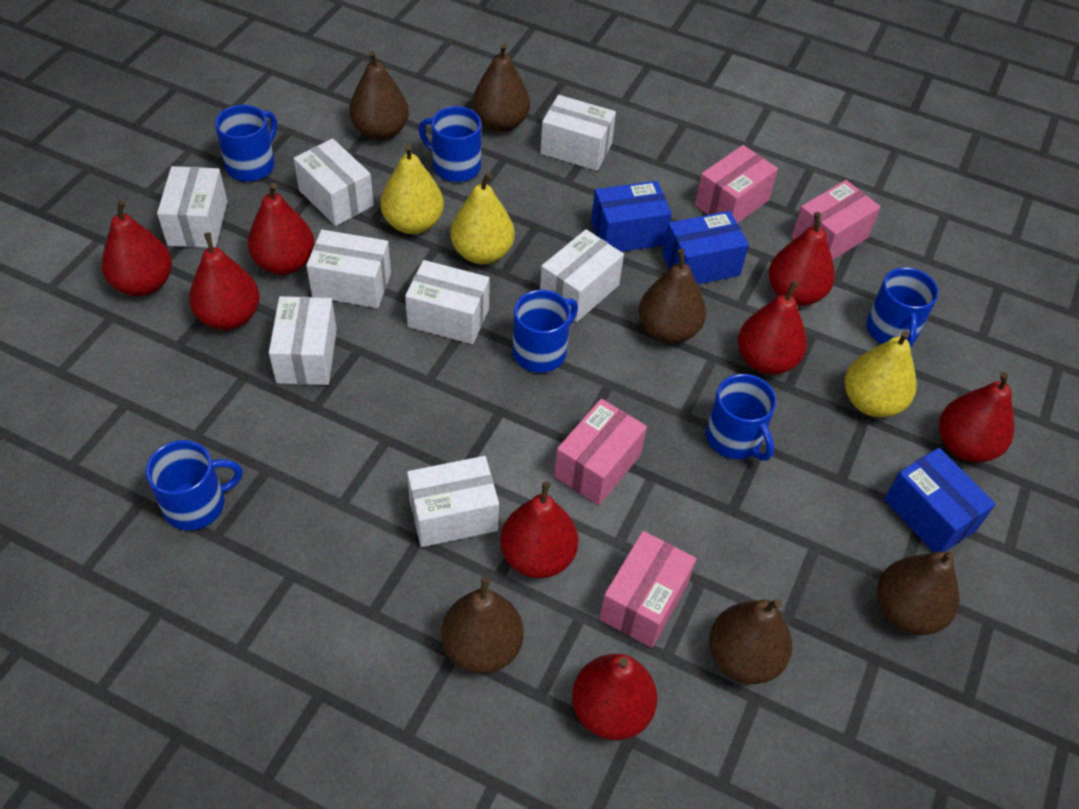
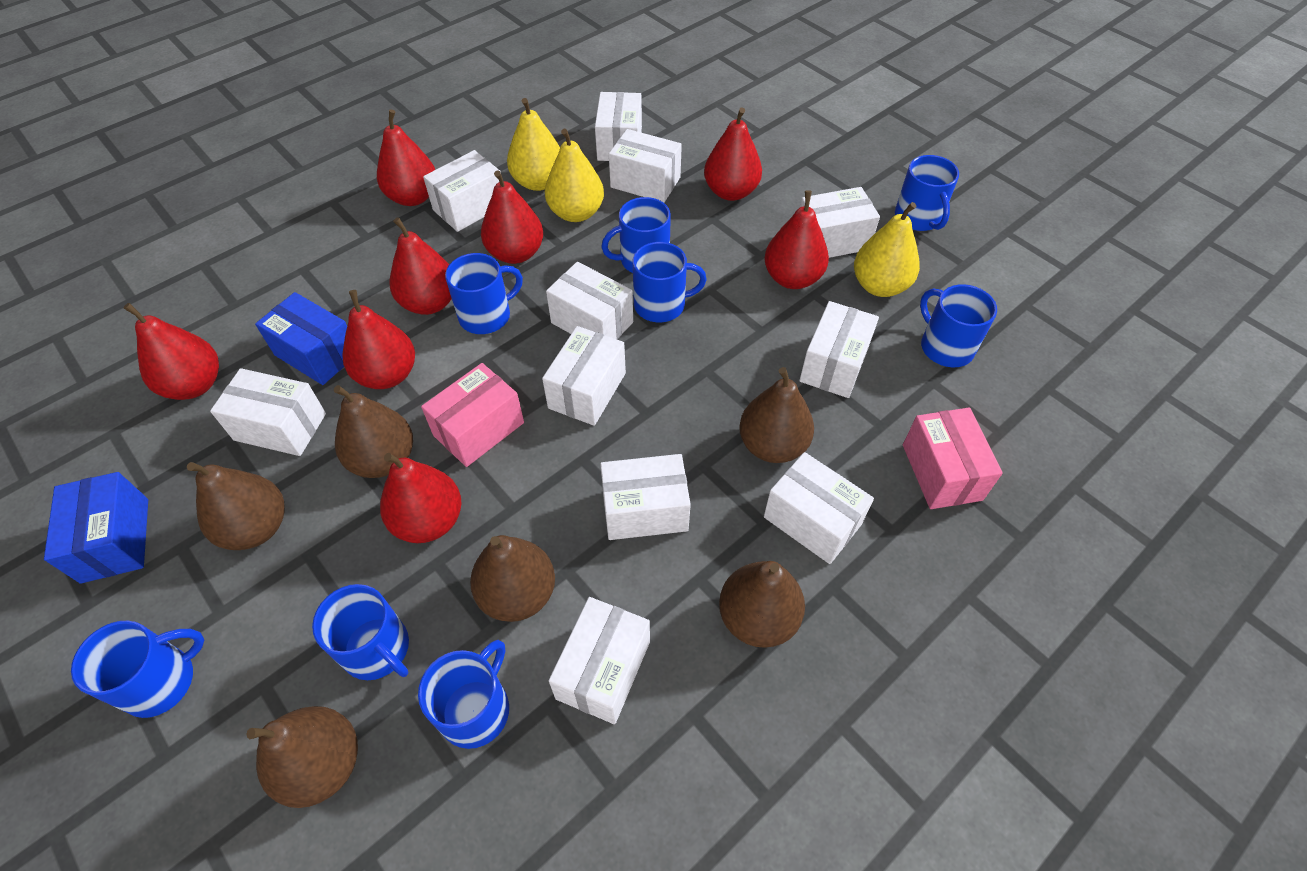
blue box: [591,181,672,252] [662,211,749,284] [884,448,996,552] = 3 -> [44,472,148,584] [255,292,347,385] = 2
blue mug: [146,440,243,530] [215,105,277,181] [419,106,481,182] [512,290,578,373] [706,374,776,461] [866,267,939,348] = 6 -> [71,621,204,718] [312,584,409,680] [418,640,509,749] [445,253,523,334] [601,197,671,273] [633,242,707,322] [895,155,959,231] [920,284,997,367] = 8
pink box: [554,399,647,505] [599,531,696,648] [695,145,778,223] [791,180,881,260] = 4 -> [421,363,524,467] [903,408,1003,509] = 2
white box: [157,166,227,248] [269,296,337,385] [294,138,374,226] [306,230,391,308] [405,260,490,344] [407,456,499,547] [540,95,616,171] [540,229,624,322] = 8 -> [210,368,326,456] [423,150,501,232] [542,326,626,426] [546,262,633,339] [549,597,650,724] [595,92,642,161] [600,454,691,540] [609,129,682,203] [764,452,874,564] [799,301,879,398] [800,187,880,258] = 11

